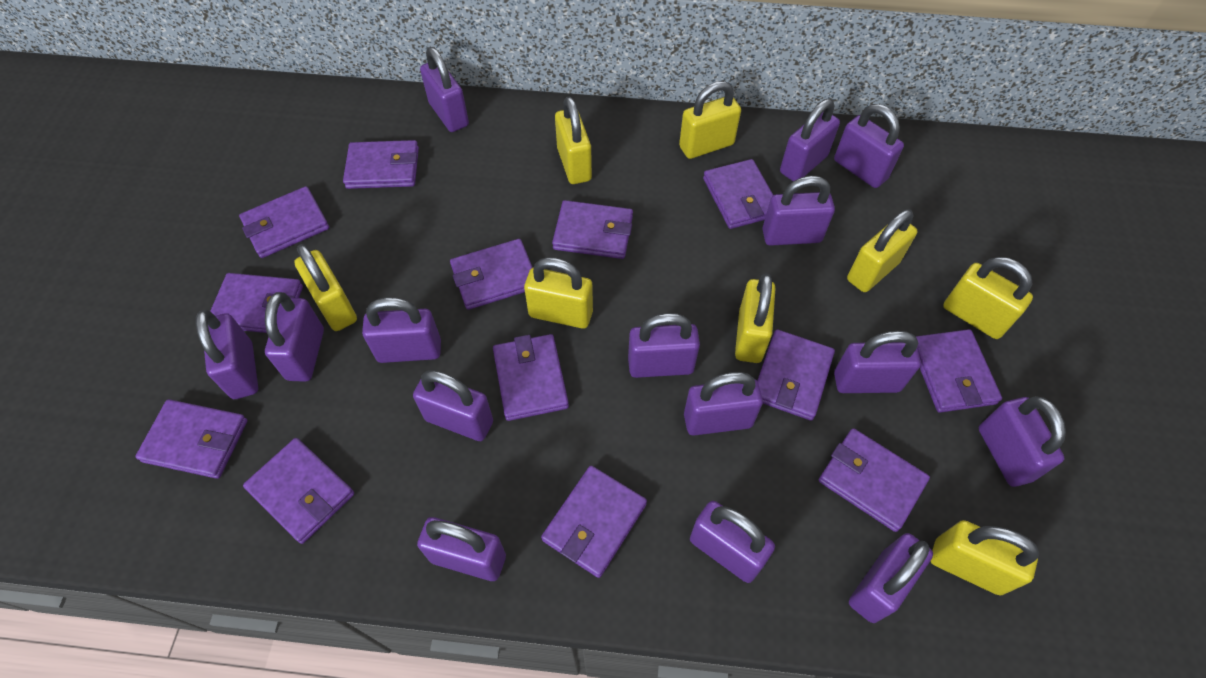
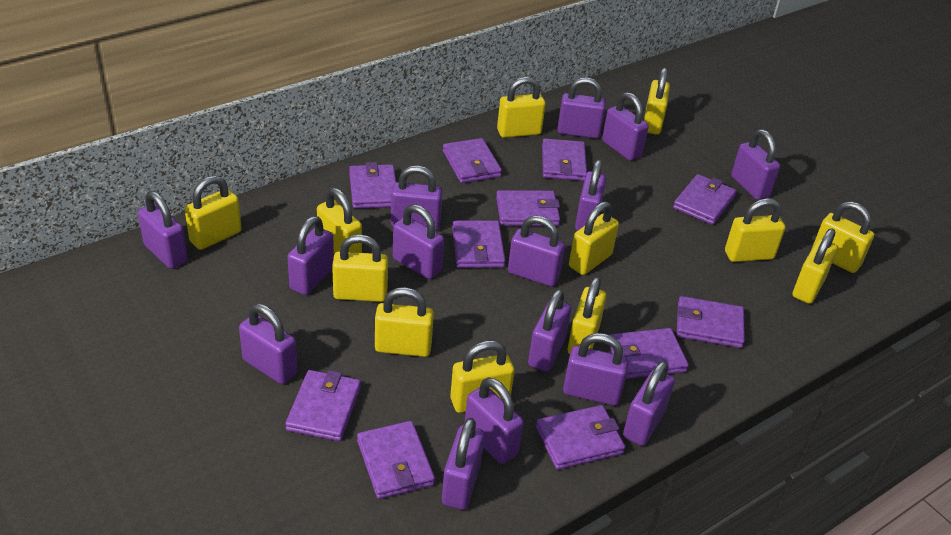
purple wallet: [135,399,248,479] [210,273,303,333] [239,186,329,258] [243,438,354,544] [343,140,419,189] [450,239,533,310] [493,334,569,421] [541,466,647,578] [552,200,633,259] [703,159,773,229] [757,329,835,421] [819,428,930,532] [916,329,1002,413] = 13 -> [285,370,361,441] [349,162,396,209] [357,421,435,499] [443,138,502,183] [452,221,506,268] [496,190,560,226] [536,405,625,470] [542,138,587,181] [609,328,689,379] [673,174,737,225] [676,296,745,348] = 11
yellow padlock: [294,244,357,331] [524,257,593,329] [555,97,592,184] [679,81,741,159] [735,273,776,363] [847,209,917,292] [930,520,1039,595] [943,257,1033,339] = 8 -> [185,175,242,250] [317,188,362,254] [332,234,388,302] [375,287,434,357] [450,340,514,413] [497,77,546,138] [568,277,606,354] [569,201,619,275] [644,67,670,135] [725,198,785,262] [793,228,838,304] [812,201,874,273] = 12

